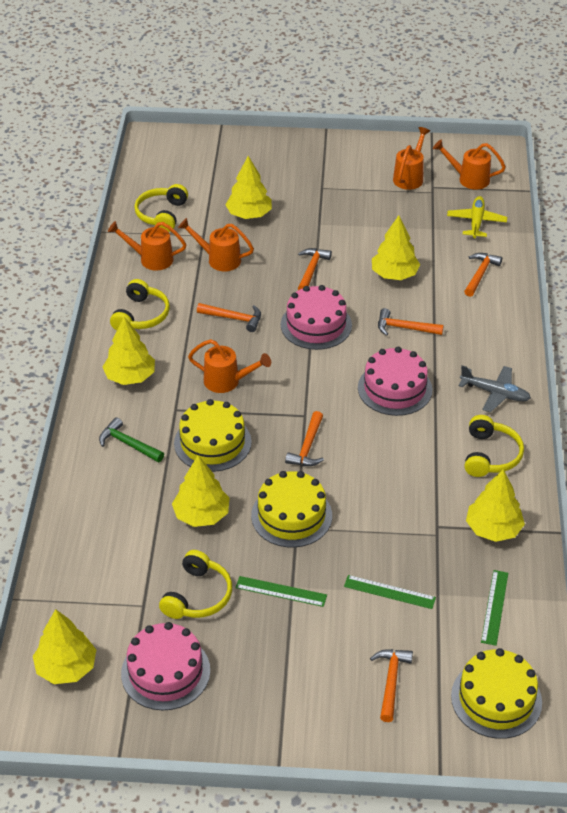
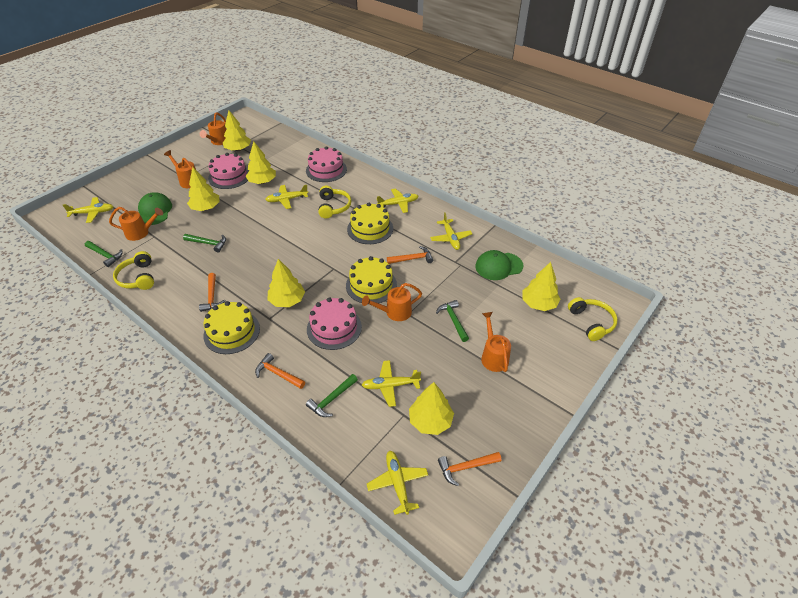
green cap: none = 0 -> [138,193,172,225] [475,250,523,280] = 2
green hammer: [99,417,164,462] = 1 -> [85,241,122,267] [183,234,226,252] [306,374,358,417] [436,300,469,342] = 4
green ruler: [235,576,327,607] [344,575,436,609] [481,570,508,646] = 3 -> none = 0
grey plane: [458,365,531,412] = 1 -> none = 0
orange hammer: [197,303,261,332] [285,411,324,466] [298,248,332,290] [370,649,413,722] [378,308,444,336] [464,253,502,297] = 6 -> [199,273,225,312] [255,353,305,389] [387,246,433,264] [438,452,501,486] = 4
yellow headphones: [110,279,170,330] [134,184,188,232] [159,550,232,619] [465,415,524,477] = 4 -> [113,251,154,290] [318,186,351,219] [568,297,618,341] = 3
yellow plane: [447,196,507,238] = 1 -> [63,197,114,223] [265,185,308,209] [362,360,421,407] [367,450,428,515] [377,188,419,213] [430,212,472,250] = 6

